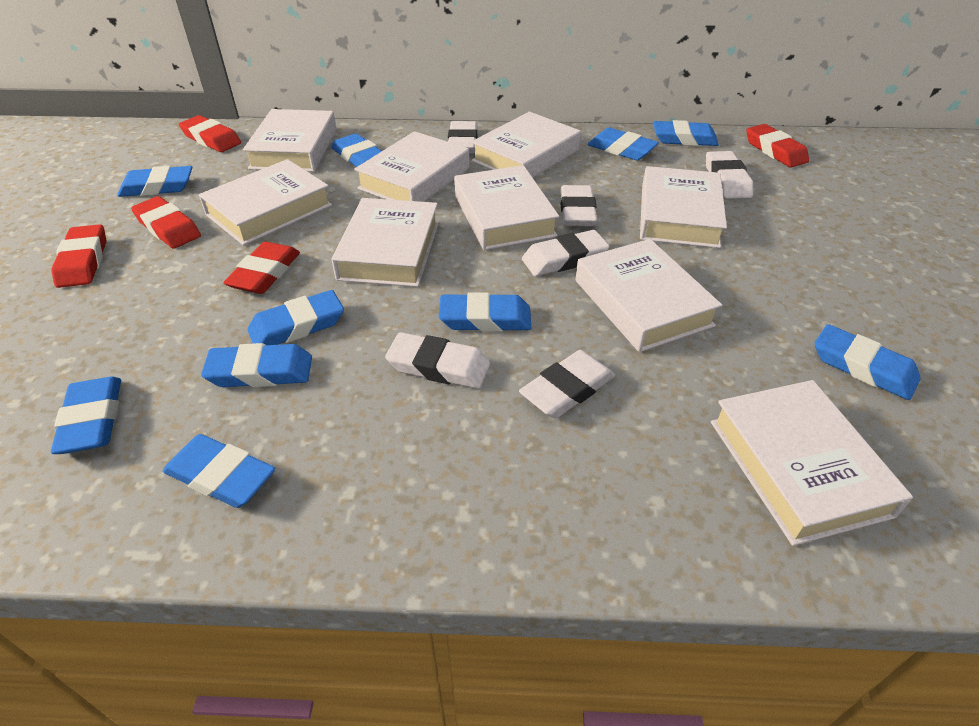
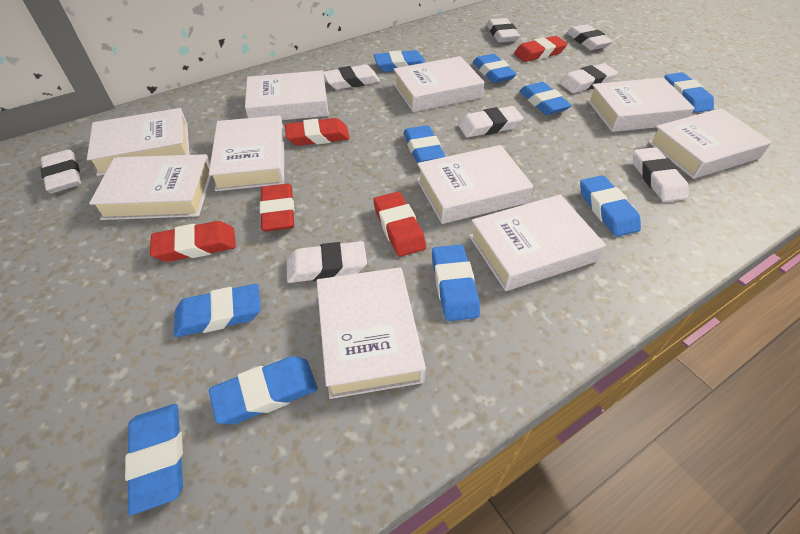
white book: [199,159,332,245] [243,109,337,172] [332,198,439,287] [354,131,469,202] [454,165,559,250] [471,112,581,178] [575,239,722,352] [640,166,727,248] [711,380,913,546] = 9 -> [87,108,189,176] [89,154,212,220] [209,115,284,191] [245,70,329,120] [317,268,426,399] [394,56,484,112] [417,145,533,224] [469,195,606,291] [587,78,695,132] [648,108,772,179] = 10
white eraser: [385,332,490,389] [448,121,478,154] [519,350,615,418] [522,230,609,276] [560,185,597,226] [706,151,753,199] = 6 -> [41,149,81,193] [287,241,367,283] [323,64,380,90] [458,106,523,138] [487,18,520,42] [560,63,618,93] [567,24,613,50] [633,147,689,202] = 8

